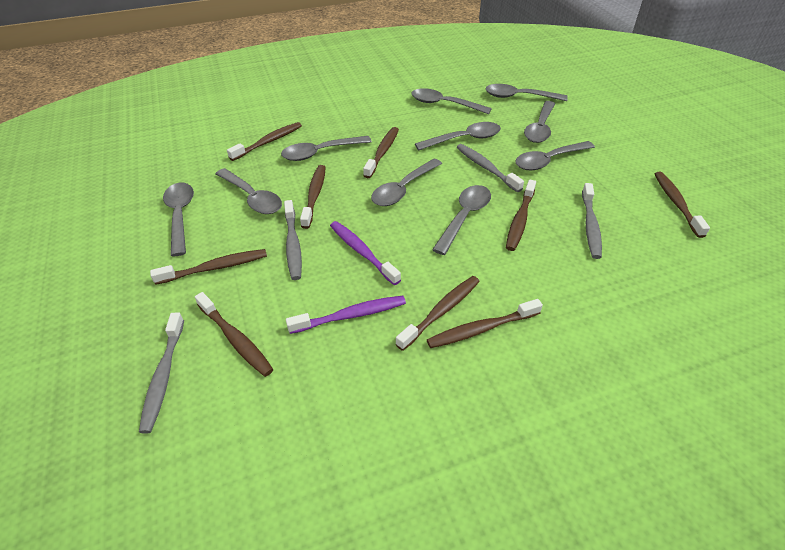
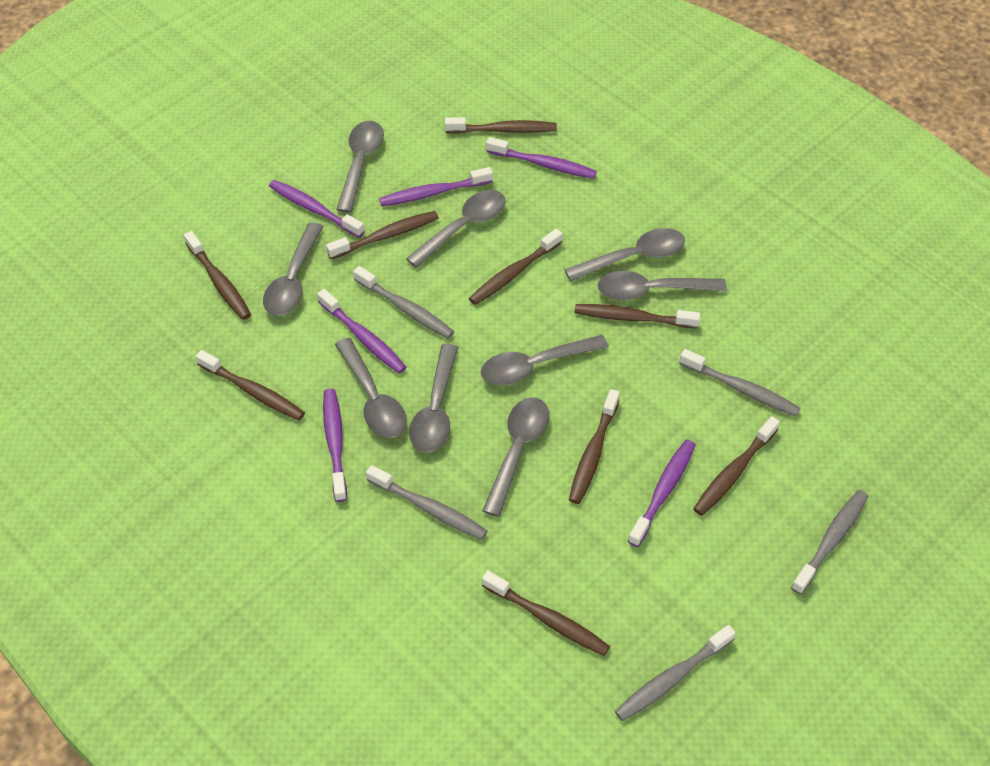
grey spoon: [163,183,194,256] [215,168,282,214] [281,136,372,161] [371,159,442,206] [411,88,492,114] [415,122,501,150] [432,185,491,255] [485,84,568,101] [515,141,595,170] [524,101,555,143] = 10 -> [263,222,324,316] [335,338,407,438] [336,121,384,213] [406,190,506,268] [409,344,459,452] [481,335,609,385] [482,397,549,517] [564,228,685,281] [598,271,727,300] = 9
grey toothbrush: [139,312,184,434] [284,200,302,280] [457,144,524,192] [582,183,602,259] = 4 -> [353,266,454,339] [366,465,487,540] [615,625,736,721] [679,349,800,416] [791,490,869,595] = 5
purple toothbrush: [286,296,406,334] [330,221,401,285] = 2 -> [269,180,365,238] [317,289,407,374] [323,389,347,502] [379,167,493,206] [486,137,597,179] [628,439,696,547] = 6

